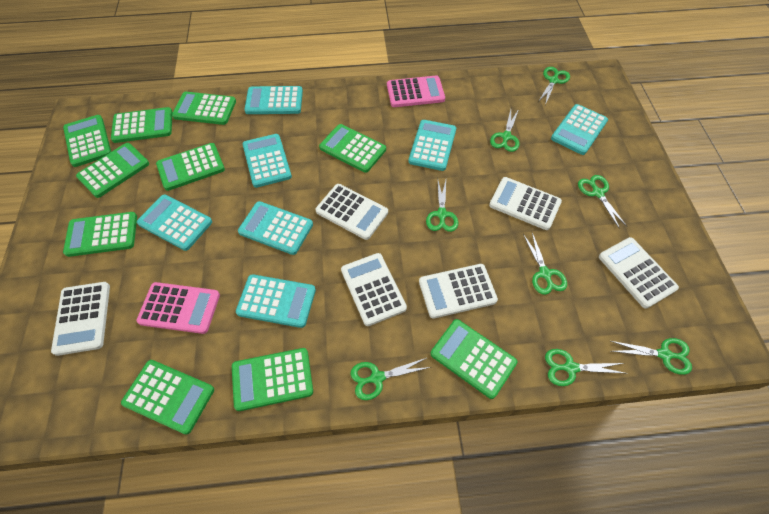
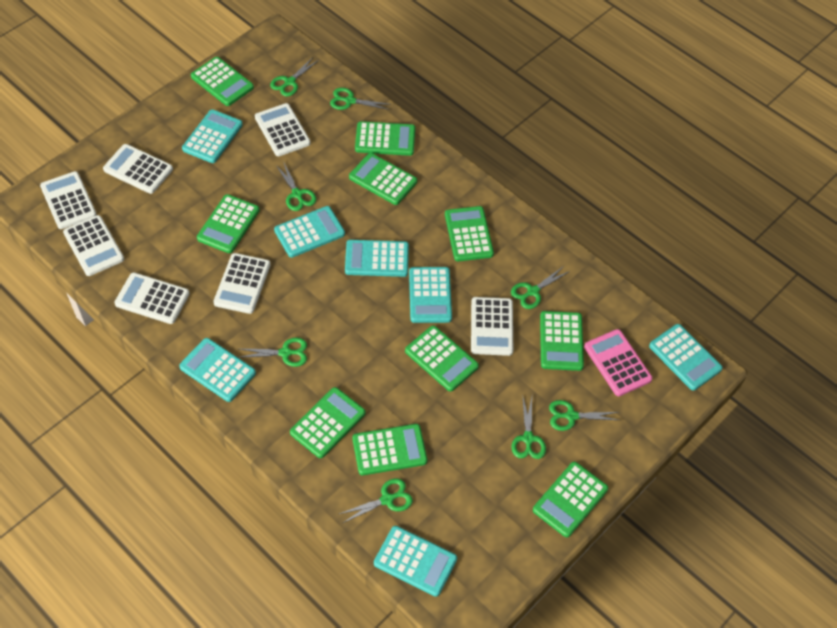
pink calculator: [136,282,220,334] [387,76,445,107] = 2 -> [584,329,652,396] = 1
white calculator: [51,282,110,356] [315,184,388,240] [341,253,407,326] [419,264,498,319] [489,177,562,230] [599,237,679,309] = 6 -> [40,171,97,229] [63,215,124,276] [103,144,173,194] [114,272,190,324] [213,253,271,314] [255,103,310,156] [471,297,513,356] = 7

